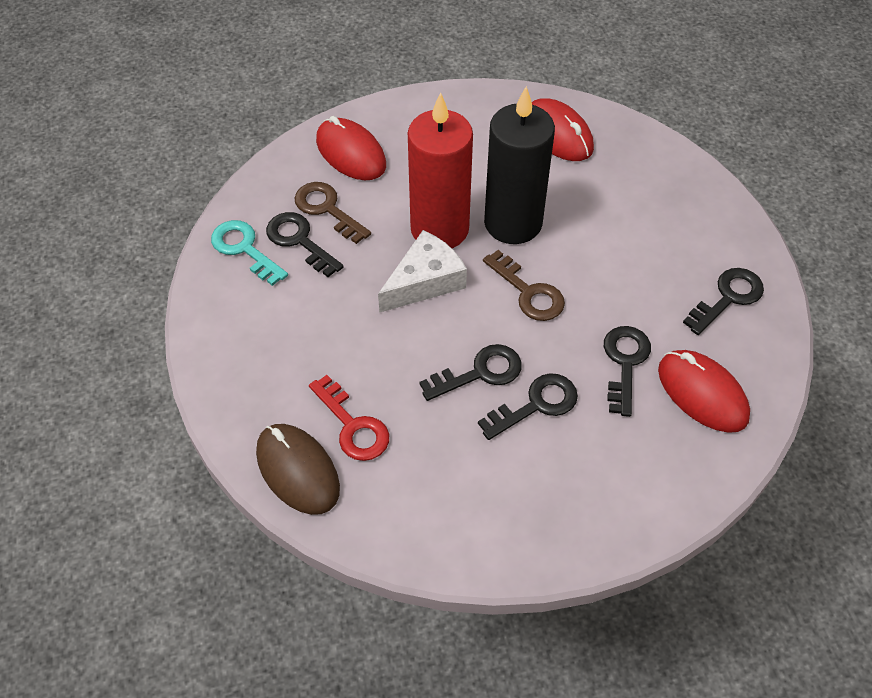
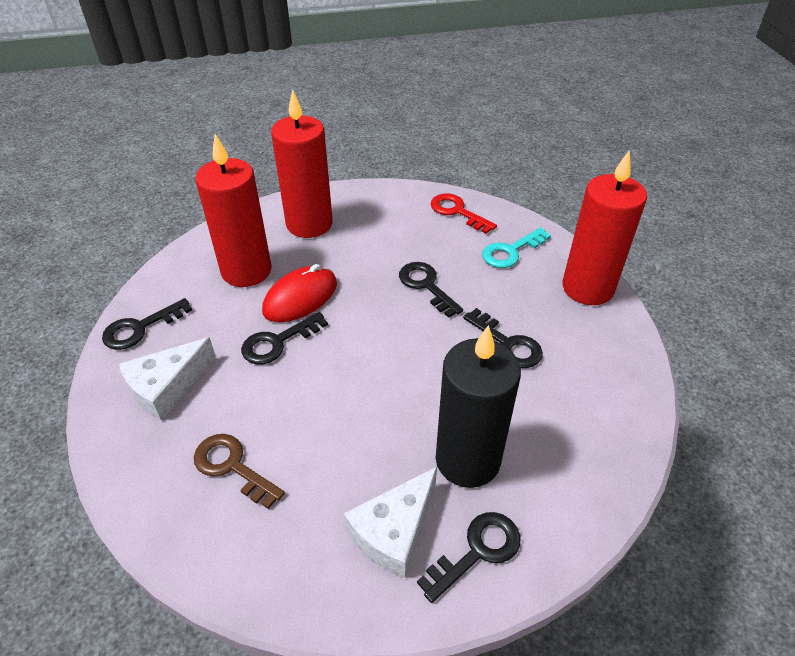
brown key: [295,182,371,244] [483,250,565,321] = 2 -> [194,434,285,509] = 1
brown mouse: [256,424,340,515] = 1 -> none = 0
red candle: [408,92,473,248] = 1 -> [195,134,272,287] [271,90,333,238] [562,151,647,305] = 3
red mouse: [316,116,386,180] [532,98,594,161] [658,350,750,433] = 3 -> [262,264,337,322] = 1
white cheese: [378,230,467,313] = 1 -> [119,337,216,421] [344,467,437,578] = 2

